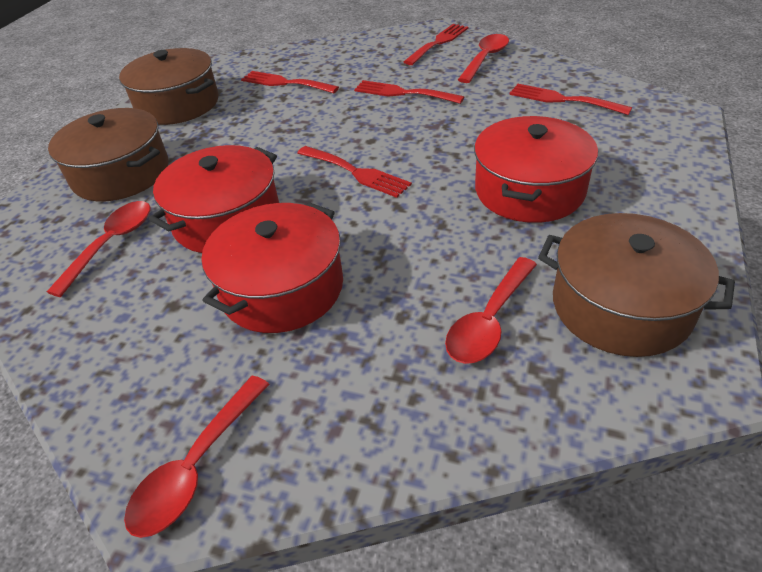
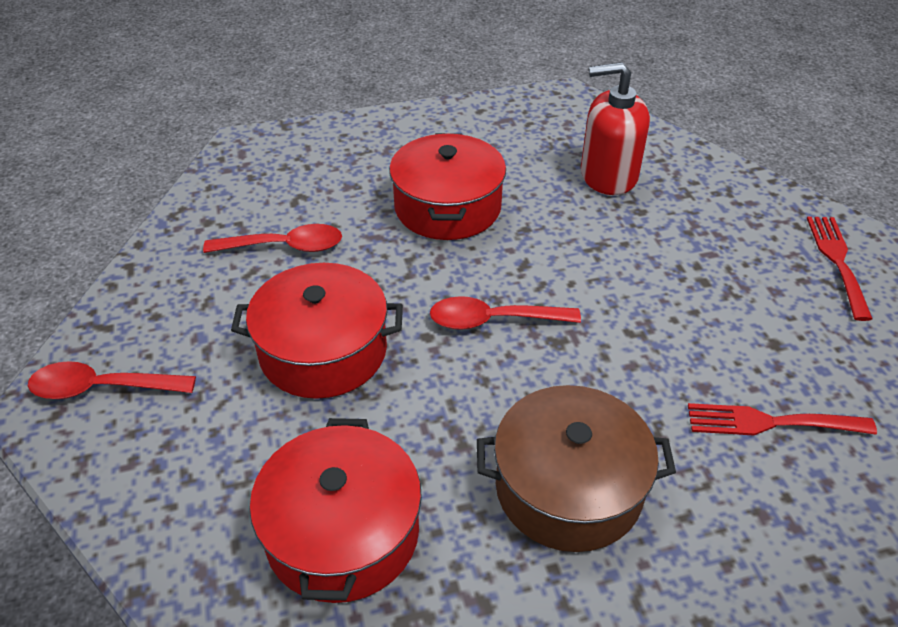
brown pot: [48,108,169,201] [119,48,219,125] [538,213,735,357] = 3 -> [477,385,676,552] = 1
red fork: [241,71,339,93] [298,146,412,198] [354,80,464,104] [404,24,469,65] [509,84,632,115] = 5 -> [688,403,877,435] [807,217,873,321] = 2
red soap dispenser: none = 0 -> [581,62,650,195] = 1
red spoon: [47,201,150,297] [124,376,270,538] [445,257,537,364] [458,34,509,83] = 4 -> [28,361,196,399] [203,224,342,253] [430,296,581,330] = 3

